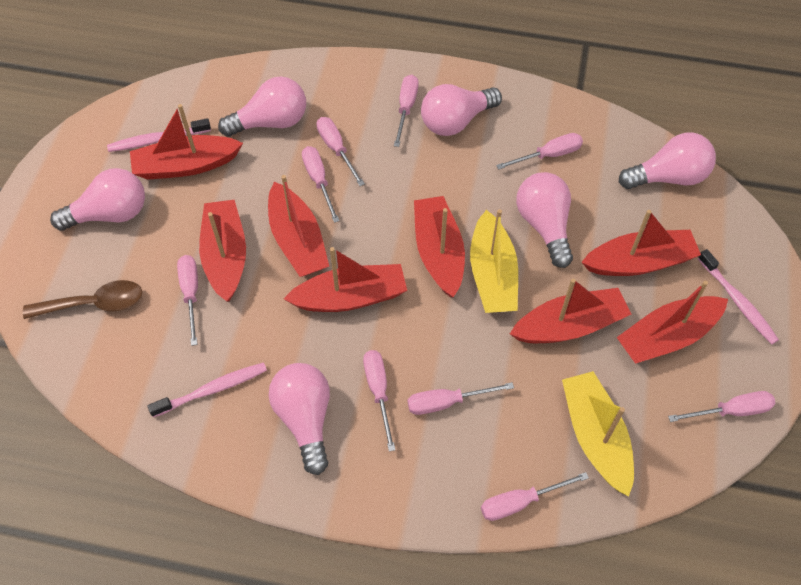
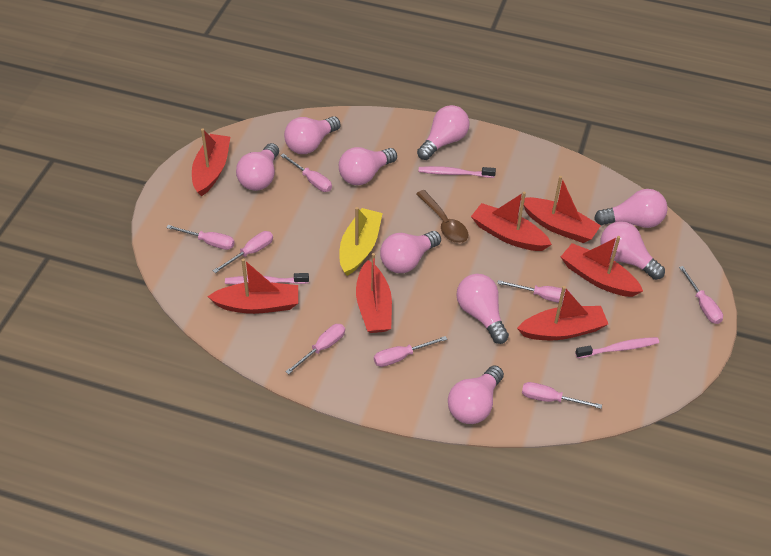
pink light bulb: [50,168,145,231] [218,76,306,137] [268,363,330,475] [421,84,502,136] [516,172,573,268] [619,132,716,189] = 6 -> [236,143,279,191] [284,116,341,154] [339,147,397,185] [380,231,441,273] [417,105,470,160] [448,366,504,424] [456,274,509,344] [594,189,668,228] [601,221,665,280] = 9
pink screwdriver: [177,255,198,346] [302,146,339,223] [316,117,365,186] [363,350,395,451] [394,75,419,147] [408,382,514,415] [481,472,589,521] [496,133,583,170] [668,391,775,422] = 9 -> [166,225,235,250] [213,231,273,273] [280,153,332,192] [285,324,345,374] [374,336,447,367] [497,280,572,304] [522,382,602,409] [679,266,723,324] = 8
red boat: [130,104,243,180] [199,200,246,302] [268,175,329,277] [284,247,407,312] [414,196,465,297] [510,278,631,343] [581,210,701,276] [617,281,728,364] = 8 -> [192,128,230,196] [207,259,298,314] [356,253,392,333] [471,192,552,251] [517,286,608,340] [521,176,601,243] [561,236,643,297] = 7
yellow boat: [470,209,518,313] [562,371,634,497] = 2 -> [339,207,383,276] = 1

